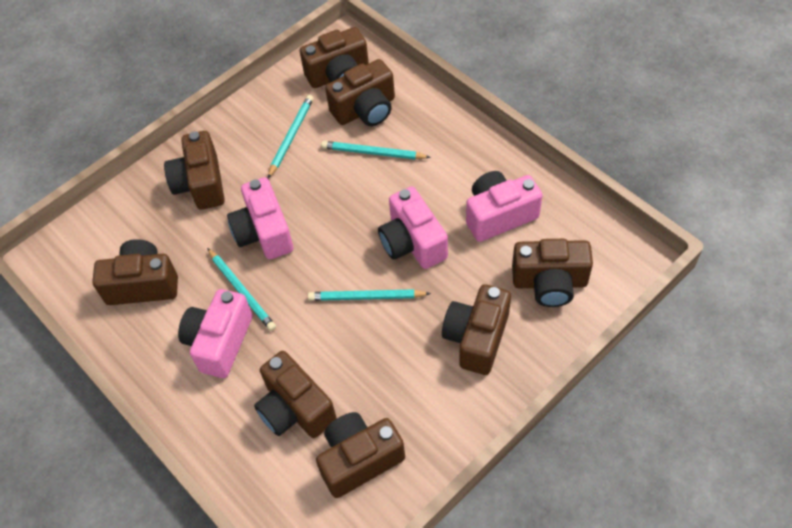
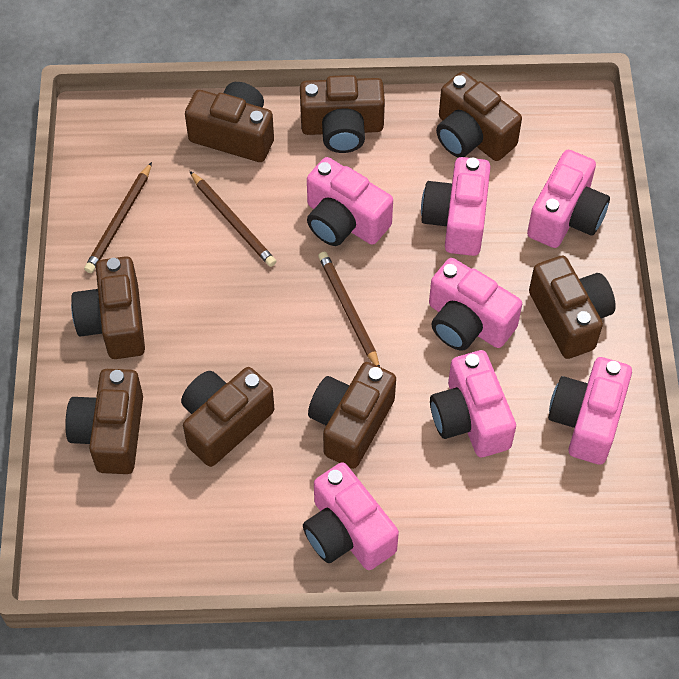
brown pencil: none = 0 -> [84,162,152,273] [190,171,276,267] [318,252,380,367] = 3
pink camera: [178,289,252,378] [227,177,293,259] [378,186,448,269] [466,171,543,242] = 4 -> [303,462,399,570] [307,157,393,246] [421,157,491,256] [429,258,522,351] [430,350,516,457] [527,150,610,248] [548,357,632,465] = 7
turquoise pencil: [207,248,276,331] [268,95,314,178] [308,289,431,301] [321,141,431,160] = 4 -> none = 0

